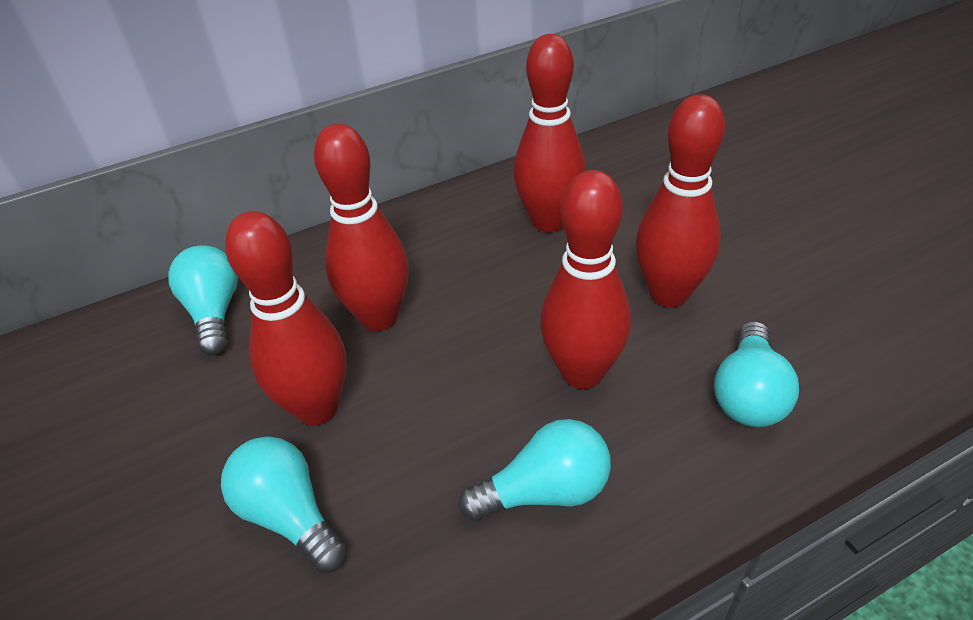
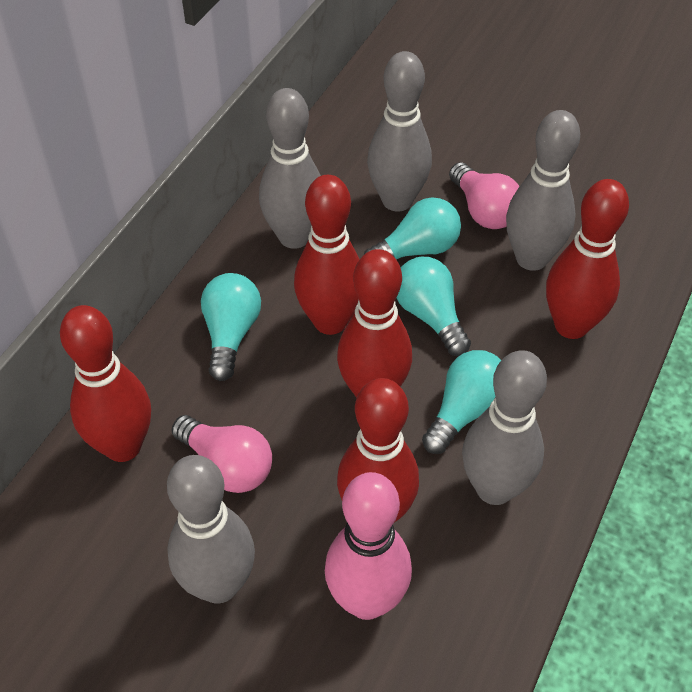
grey bowling pin: none = 0 -> [167,455,255,604] [259,88,321,249] [367,51,432,212] [462,350,547,505] [506,110,580,271] = 5
pink bowling pin: none = 0 -> [325,472,412,620] = 1
pink light bulb: none = 0 -> [171,415,272,493] [449,162,519,229] = 2

